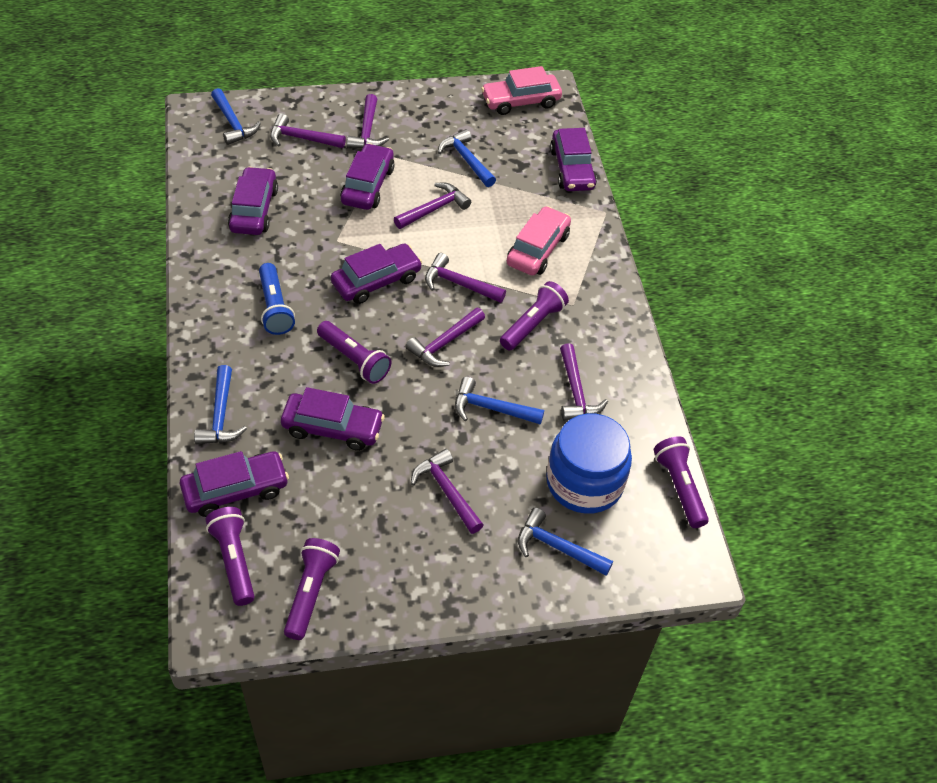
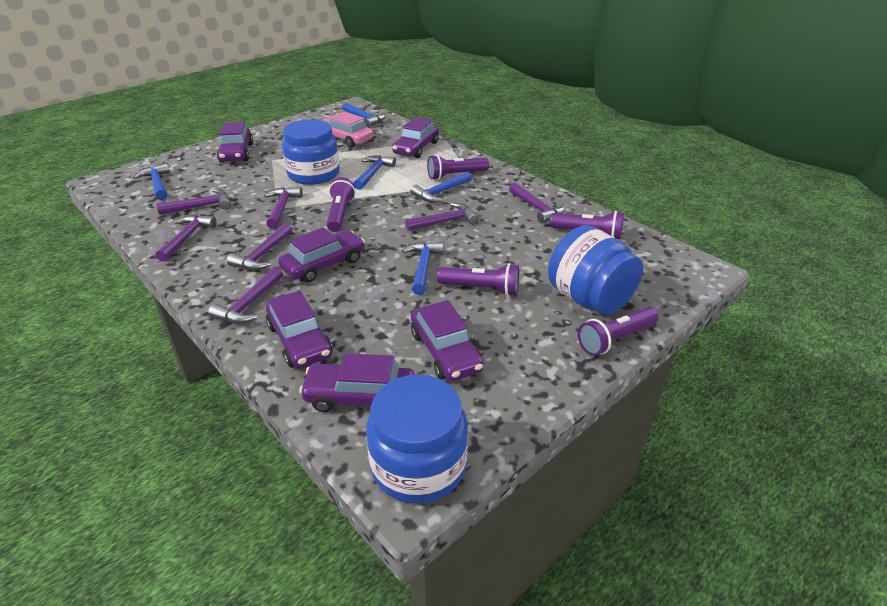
blue flashlight: [259,263,295,335] = 1 -> none = 0
blue jar: [546,413,632,514] = 1 -> [282,119,340,185] [366,374,468,504] [548,225,643,315] = 3
pink car: [481,66,562,115] [507,206,571,276] = 2 -> [322,112,373,148] = 1

